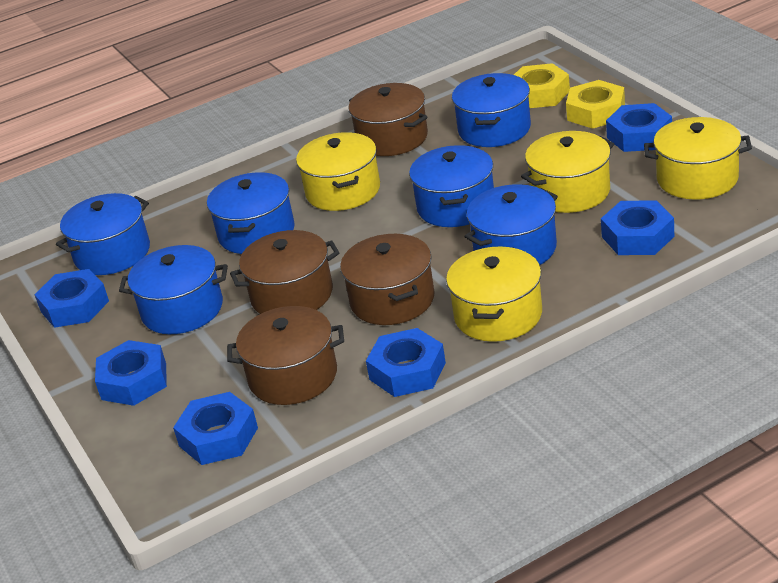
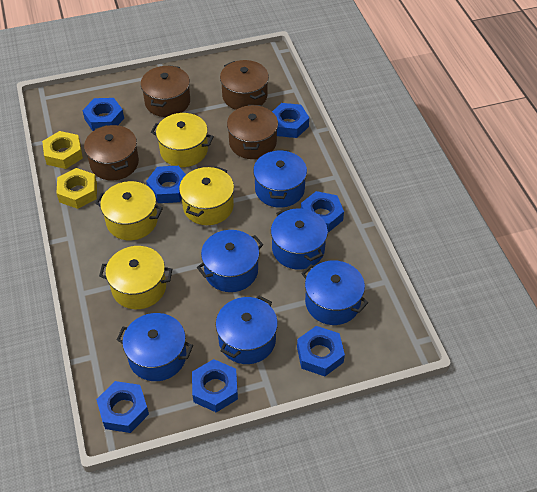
blue nut: [34,269,109,328] [95,340,167,406] [173,392,258,465] [366,328,446,397] [601,200,674,255] [606,103,672,152] = 6 -> [82,98,124,131] [96,381,149,433] [146,166,186,203] [192,359,238,412] [272,103,309,138] [297,326,345,376] [301,191,344,233] = 7

